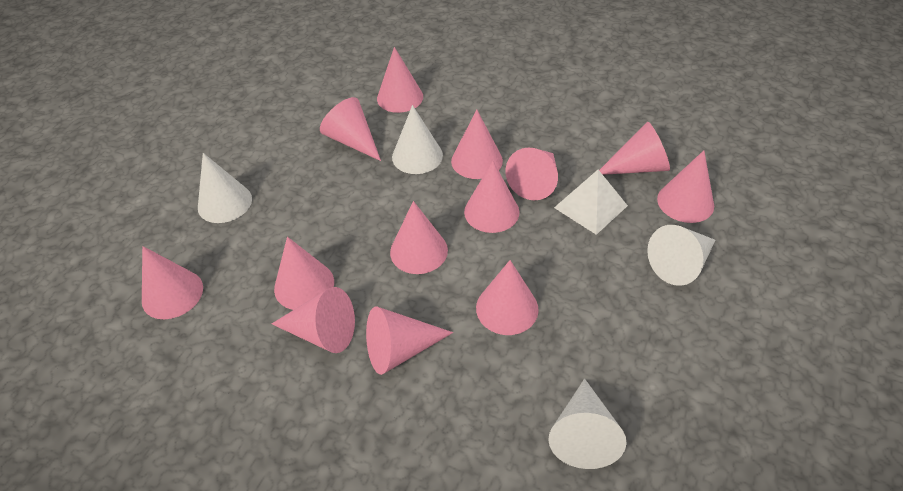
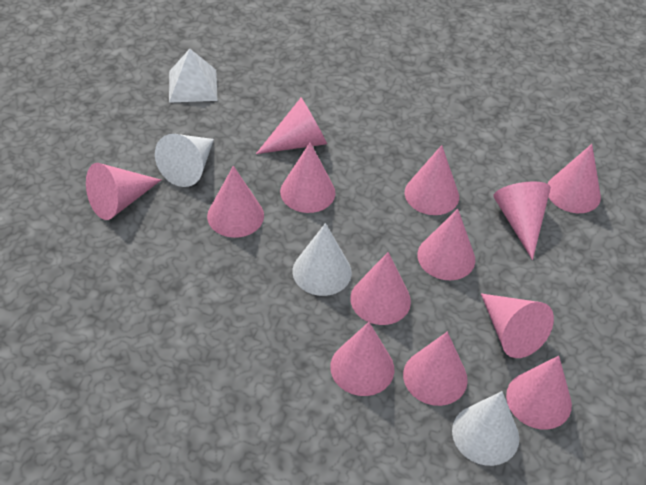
white cone: [198,153,252,223] [392,105,443,174] [548,379,627,469] [647,225,715,286] = 4 -> [155,134,214,187] [293,223,352,296] [452,391,519,466] = 3

